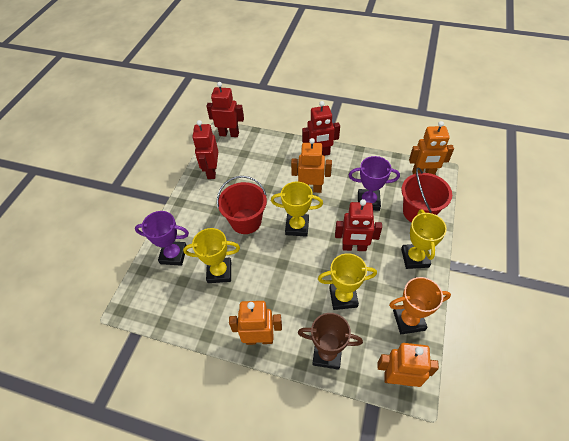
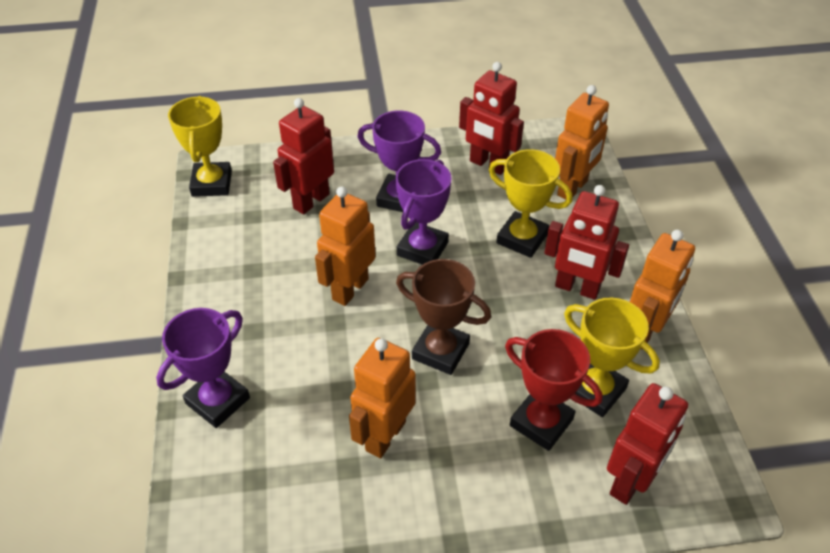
orange trophy: [389,277,451,334] = 1 -> none = 0
purple trophy: [135,211,189,266] [349,156,400,211] = 2 -> [156,308,250,428] [358,110,441,212] [395,159,452,265] = 3
red bucket: [217,176,267,234] [402,168,452,223] = 2 -> none = 0
red trophy: none = 0 -> [505,329,602,451] = 1
yellow trophy: [183,228,240,283] [271,182,323,237] [318,253,377,310] [401,209,447,269] = 4 -> [168,96,232,197] [489,149,572,258] [564,297,660,417] = 3

